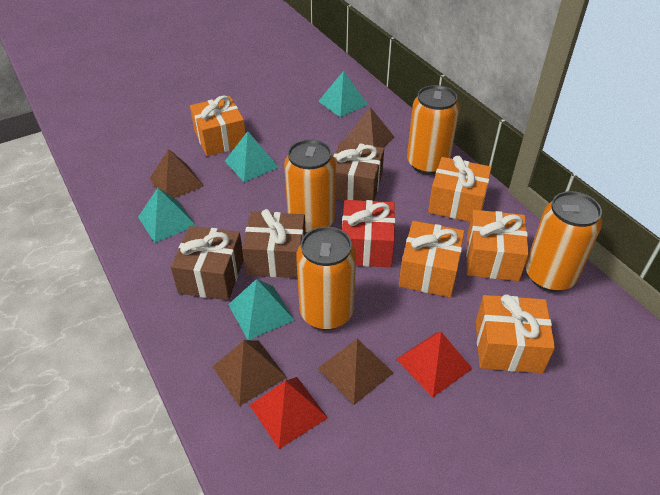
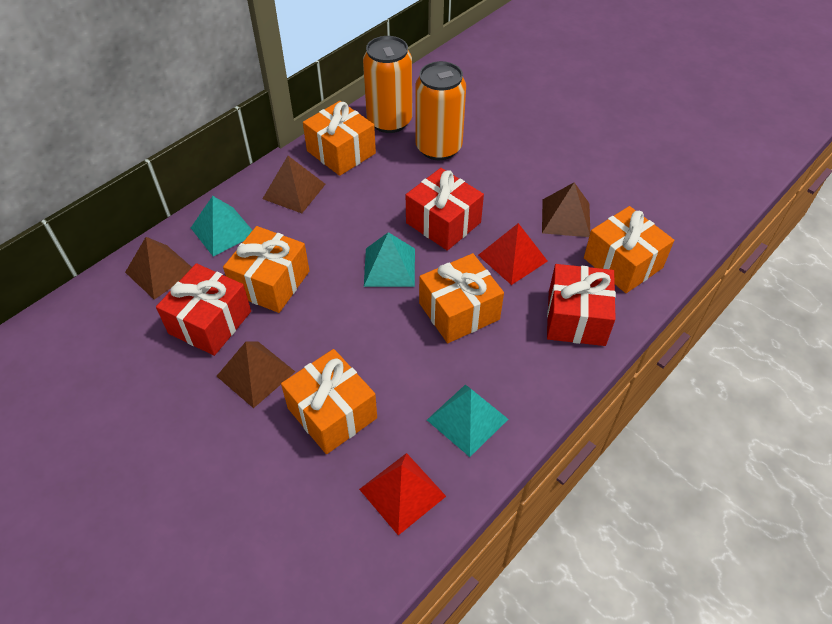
brown gift: [171,226,244,300] [242,209,306,278] [333,141,384,201] = 3 -> none = 0
orange can: [284,139,336,233] [296,226,356,330] [407,85,460,175] [526,191,602,292] = 4 -> [363,36,412,133] [415,61,466,160] = 2
red gift: [342,200,395,267] = 1 -> [156,263,251,356] [406,168,484,251] [547,264,616,346] = 3
turquoise pyramid: [138,188,196,243] [225,131,279,182] [228,279,294,340] [318,71,368,117] = 4 -> [191,196,252,257] [364,232,415,287] [427,384,508,457] = 3

